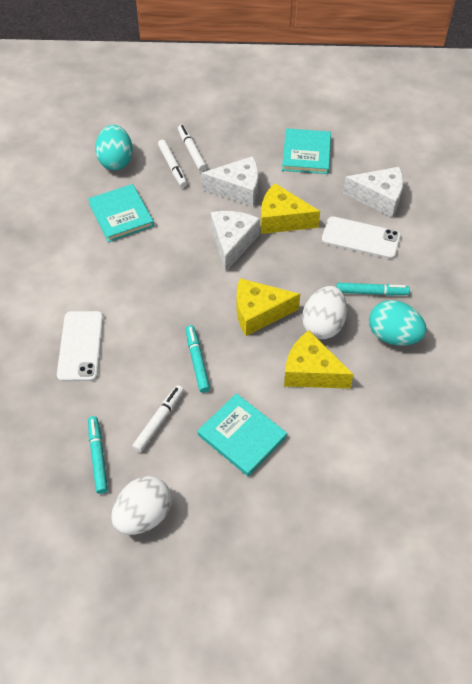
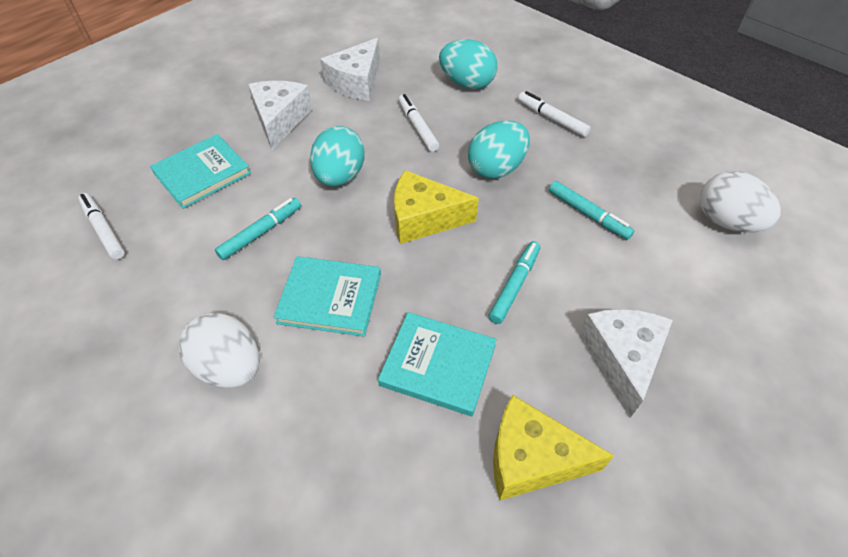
turquoise egg: [95,125,133,170] [369,300,427,346] = 2 -> [310,126,365,187] [439,39,497,90] [468,120,530,179] = 3
white phone: [57,311,103,381] [322,216,401,259] = 2 -> none = 0
yellow cheese: [237,278,300,336] [261,183,320,234] [284,330,354,389] = 3 -> [394,170,479,244] [493,394,614,501] = 2

